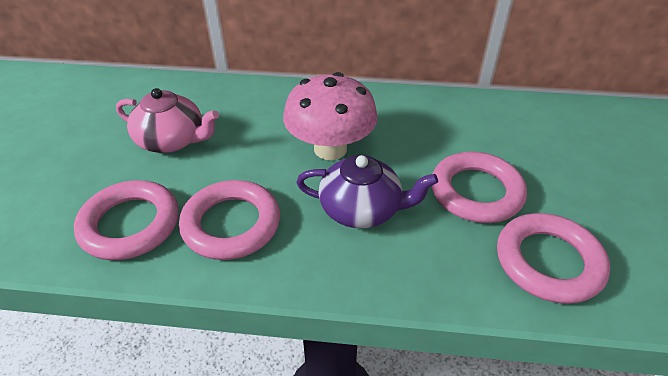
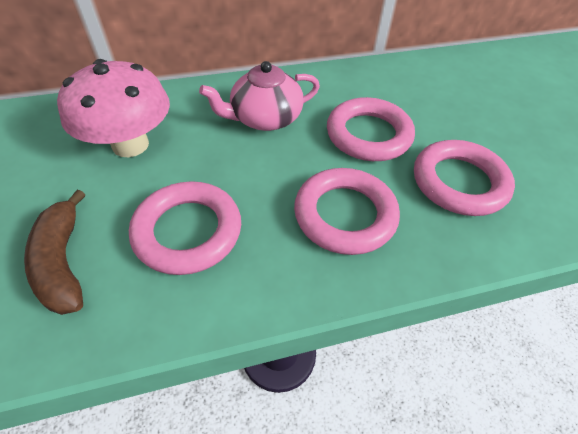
brown banana: none = 0 -> [24,190,85,315] = 1
purple teapot: [296,155,438,229] = 1 -> none = 0

